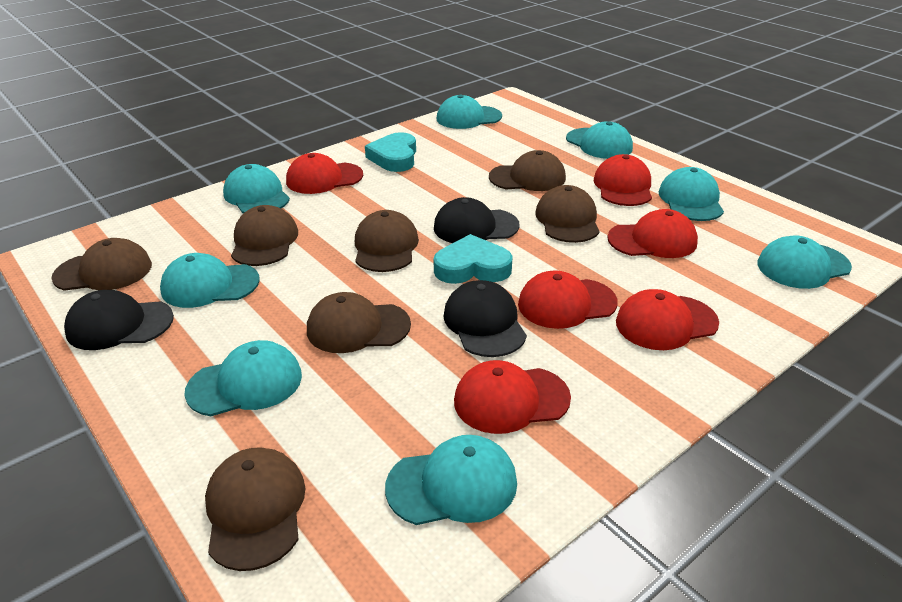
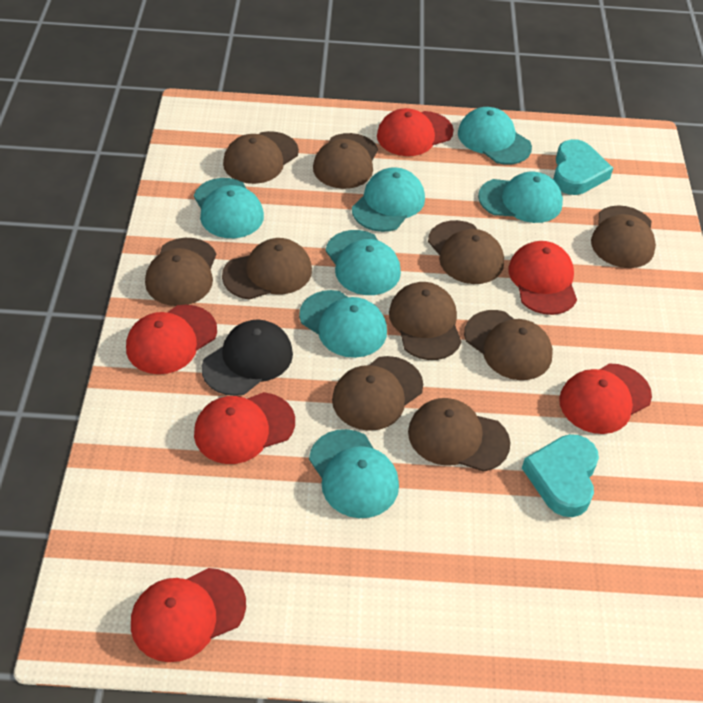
black cap: [64,290,174,350] [434,197,519,243] [443,280,527,357] = 3 -> [202,320,293,396] = 1
brown cap: [51,238,152,291] [205,447,306,571] [231,205,298,266] [307,292,411,353] [355,210,419,272] [489,150,566,191] [536,185,600,243] = 7 -> [145,238,216,306] [222,238,312,300] [223,131,299,184] [313,133,378,189] [332,356,423,431] [389,282,462,360] [408,398,510,472] [428,220,504,284] [464,310,553,380] [591,205,656,268] = 10
turquoise cap: [160,253,260,308] [184,340,302,416] [223,164,290,213] [385,435,517,525] [436,95,502,129] [566,121,633,159] [659,167,724,221] [757,235,852,289] = 8 -> [194,178,264,238] [299,290,387,358] [309,429,399,518] [326,230,401,295] [352,168,425,232] [458,107,532,165] [478,172,563,223] = 7

